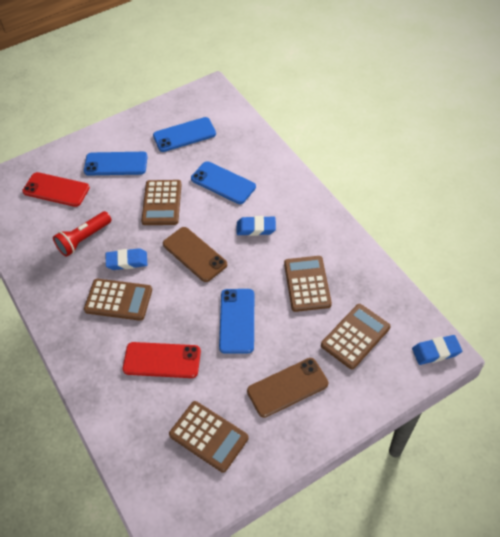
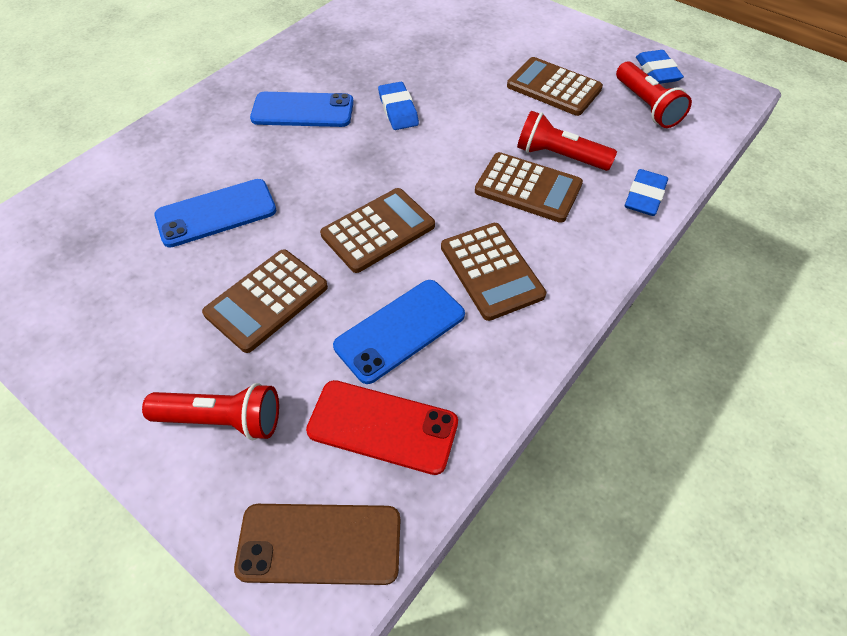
blue phone: [84,152,148,175] [153,117,216,152] [191,161,256,204] [219,289,254,354] = 4 -> [154,179,276,248] [250,92,354,127] [333,280,465,384] = 3
brown phone: [163,227,227,282] [247,358,328,418] = 2 -> [234,504,400,585] = 1
red flashlight: [53,211,112,257] = 1 -> [142,383,279,440] [517,110,617,171] [616,61,692,128] = 3
red phone: [22,172,90,207] [123,342,201,378] = 2 -> [306,380,458,475] = 1

